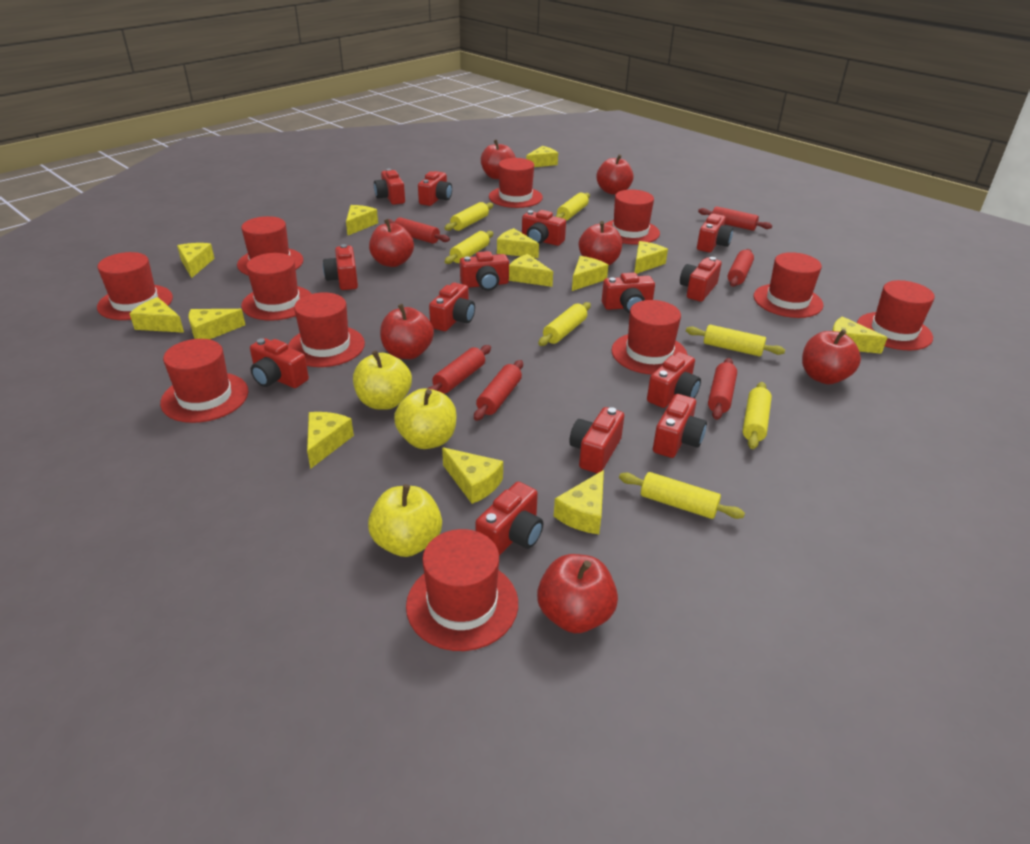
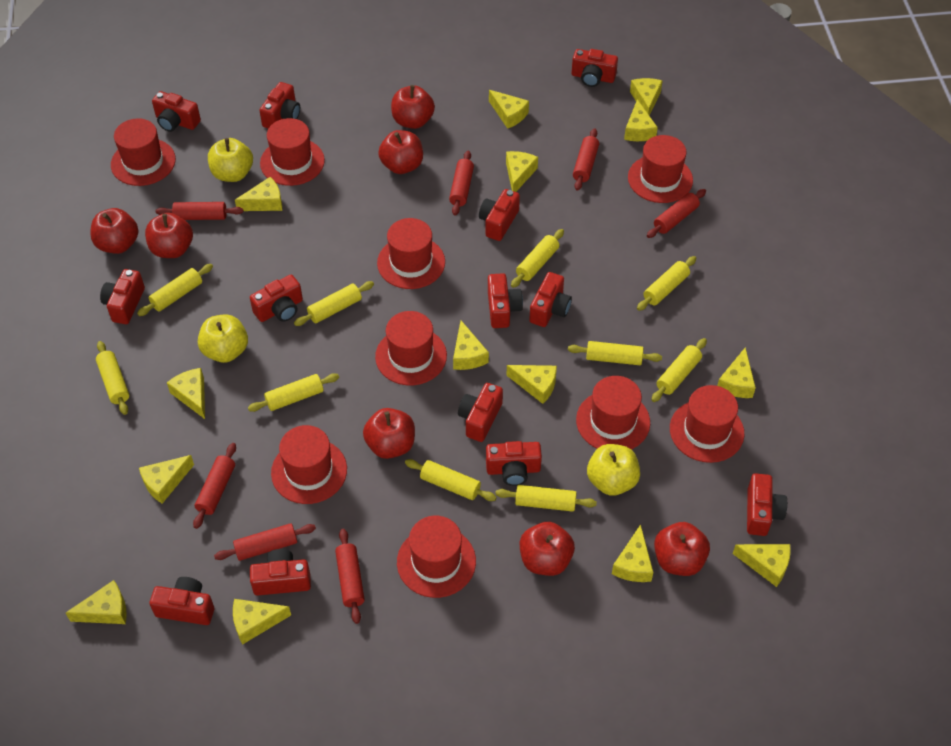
red camera: [250,338,309,388] [323,244,358,290] [374,169,405,205] [418,171,452,206] [429,283,475,331] [460,251,509,291] [475,482,543,556] [522,210,566,246] [569,407,624,473] [602,272,655,313] [647,352,701,408] [653,394,707,458] [680,257,722,302] [697,214,733,252] = 14 -> [100,269,145,324] [149,577,214,625] [152,91,201,132] [250,275,303,322] [250,549,311,596] [259,82,300,129] [458,383,503,442] [479,189,520,241] [486,441,542,486] [488,273,523,328] [529,272,572,327] [572,49,618,87] [747,473,787,536] = 13
red hat: [97,252,173,320] [160,339,248,423] [237,216,303,276] [241,253,311,321] [288,292,365,367] [406,529,518,651] [489,158,543,208] [605,190,660,245] [611,300,688,375] [754,252,823,318] [857,280,935,350] = 11 -> [111,118,176,186] [260,118,325,186] [271,425,347,504] [375,311,447,385] [377,218,445,289] [397,516,476,598] [576,376,650,449] [628,135,693,203] [670,385,744,463] = 9
red rolling pin: [384,217,450,244] [427,345,491,393] [474,360,523,421] [698,206,772,231] [708,358,737,420] [728,249,754,287] = 6 -> [155,202,243,220] [193,443,236,529] [214,523,316,561] [335,529,365,624] [449,151,474,215] [573,128,599,191] [647,189,706,238] = 7
yellow cheese: [129,297,184,333] [177,243,215,278] [188,309,245,339] [307,412,354,469] [346,205,378,235] [442,447,503,504] [497,228,539,258] [509,254,553,287] [526,146,558,167] [554,470,604,534] [572,256,608,291] [634,241,668,274] [832,316,887,354] = 13 -> [66,580,127,624] [139,455,194,504] [167,368,205,419] [233,599,291,645] [235,177,282,211] [453,321,489,370] [489,90,529,129] [506,151,538,192] [506,365,557,404] [612,524,653,582] [624,99,658,141] [630,78,663,116] [717,347,756,398] [733,544,791,587] = 14
yellow rolling pin: [445,202,493,231] [445,231,493,264] [538,302,591,346] [555,193,590,221] [619,472,745,519] [686,325,785,357] [743,382,772,449] = 7 -> [96,341,129,415] [137,264,213,316] [248,373,339,412] [294,281,374,326] [405,459,497,501] [495,485,597,512] [511,229,564,288] [568,341,662,365] [637,256,696,311] [652,338,707,402] = 10

